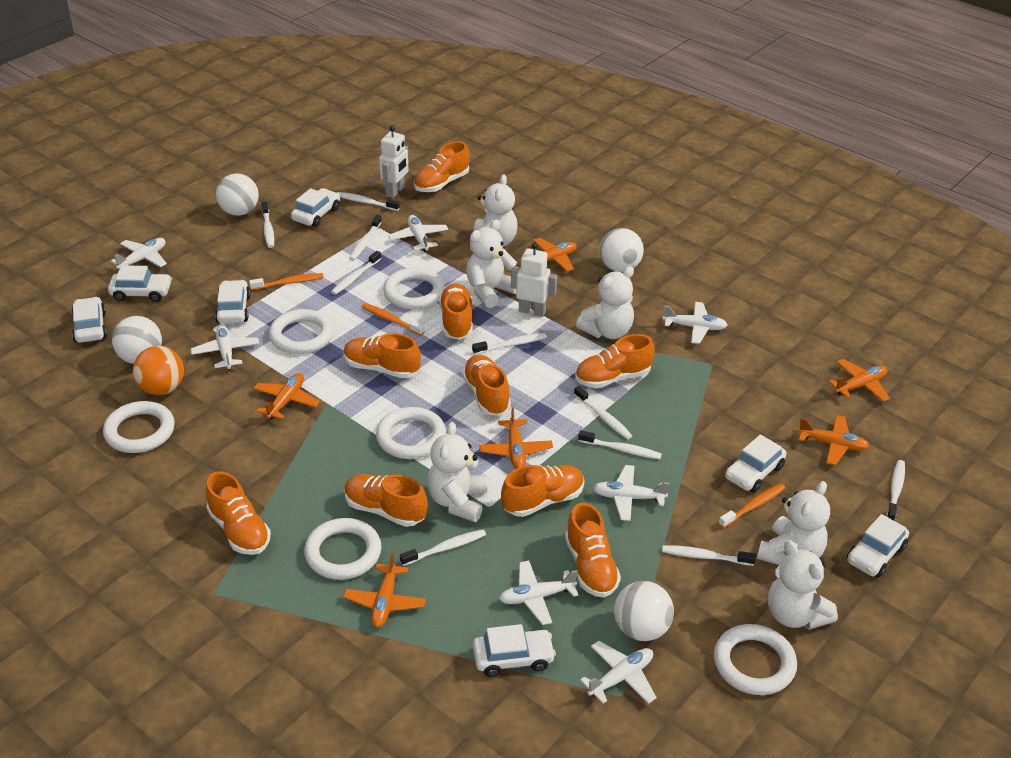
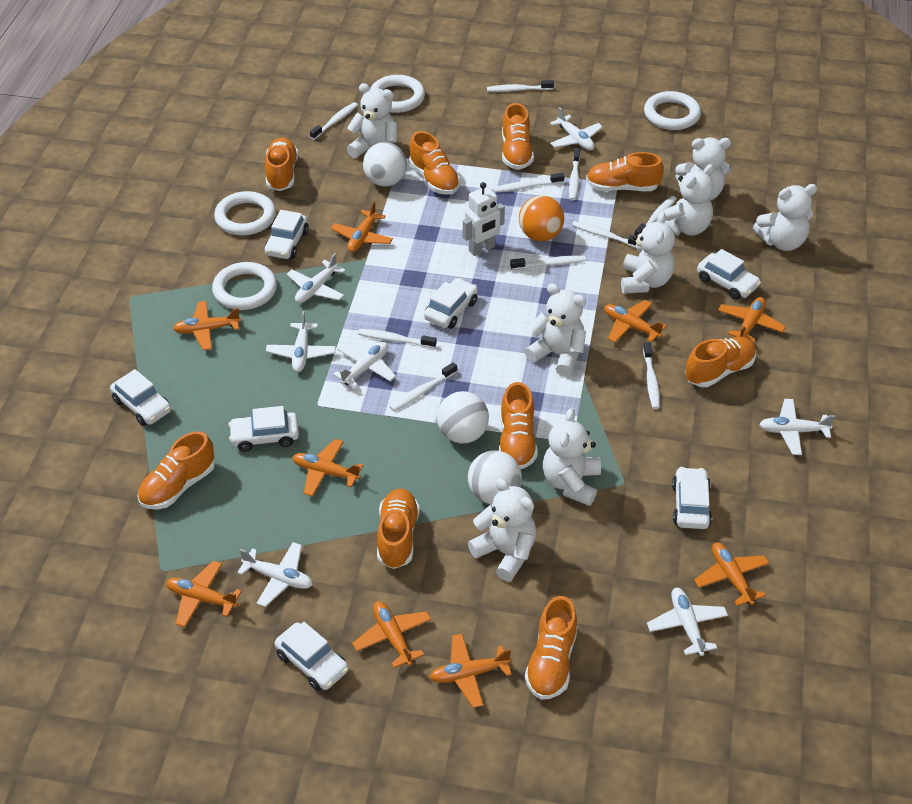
orange plane: [253,373,320,420] [343,552,426,628] [479,407,553,469] [521,238,577,272] [798,415,870,465] [829,359,890,402] = 6 -> [166,561,242,627] [173,301,241,350] [293,439,363,497] [331,201,393,252] [352,601,431,668] [430,634,512,708] [604,300,666,343] [694,542,769,606] [718,297,786,343] = 9
orange toothbrush: [249,273,324,290] [361,303,424,336] [719,483,785,528] = 3 -> none = 0
white ball: [112,316,162,364] [216,173,259,216] [600,228,644,272] [614,581,674,641] = 4 -> [363,142,407,186] [437,391,489,443] [468,450,522,504] = 3
white ring: [103,401,175,453] [269,309,334,354] [304,518,382,580] [376,407,446,459] [383,267,445,310] [714,624,797,695] = 6 -> [212,262,277,310] [214,191,276,235] [370,75,425,113] [644,91,701,130] = 4
white robot: [379,125,409,198] [511,242,557,317] = 2 -> [463,182,505,256] = 1
white teddy bear: [427,422,487,522] [466,220,517,308] [470,174,518,251] [576,266,634,339] [757,481,830,565] [768,540,838,630] = 6 -> [347,83,397,158] [468,478,536,581] [525,283,586,377] [543,408,601,506] [621,212,675,294] [656,164,714,236] [675,137,731,201] [753,184,817,251] = 8

